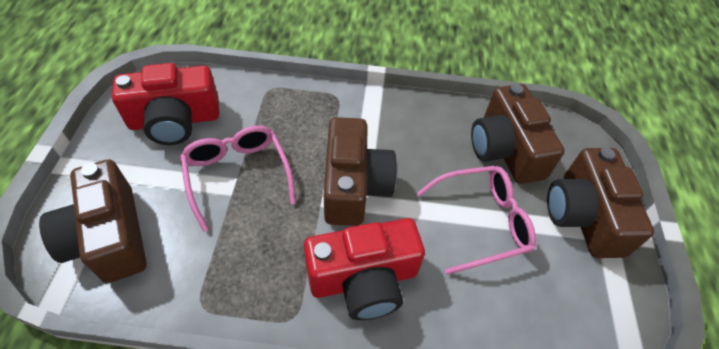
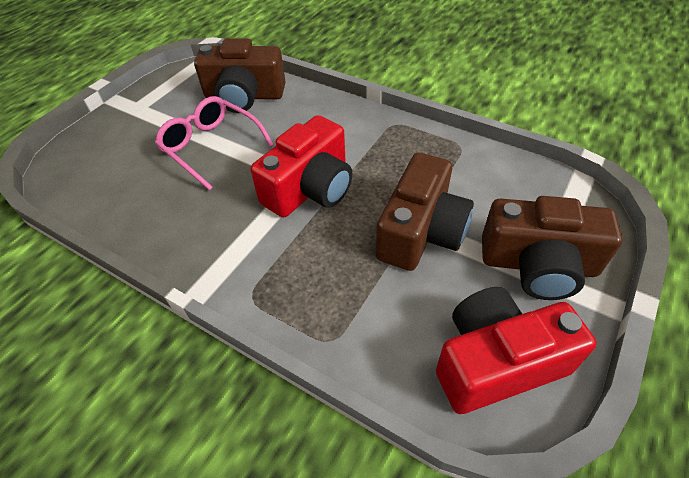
brown camera: [39,159,147,283] [324,117,397,226] [471,84,565,184] [547,147,654,258] = 4 -> [194,38,285,113] [376,153,474,271] [482,196,623,300] = 3
pink glasses: [180,126,296,232] [416,166,536,274] = 2 -> [155,96,274,191] = 1

